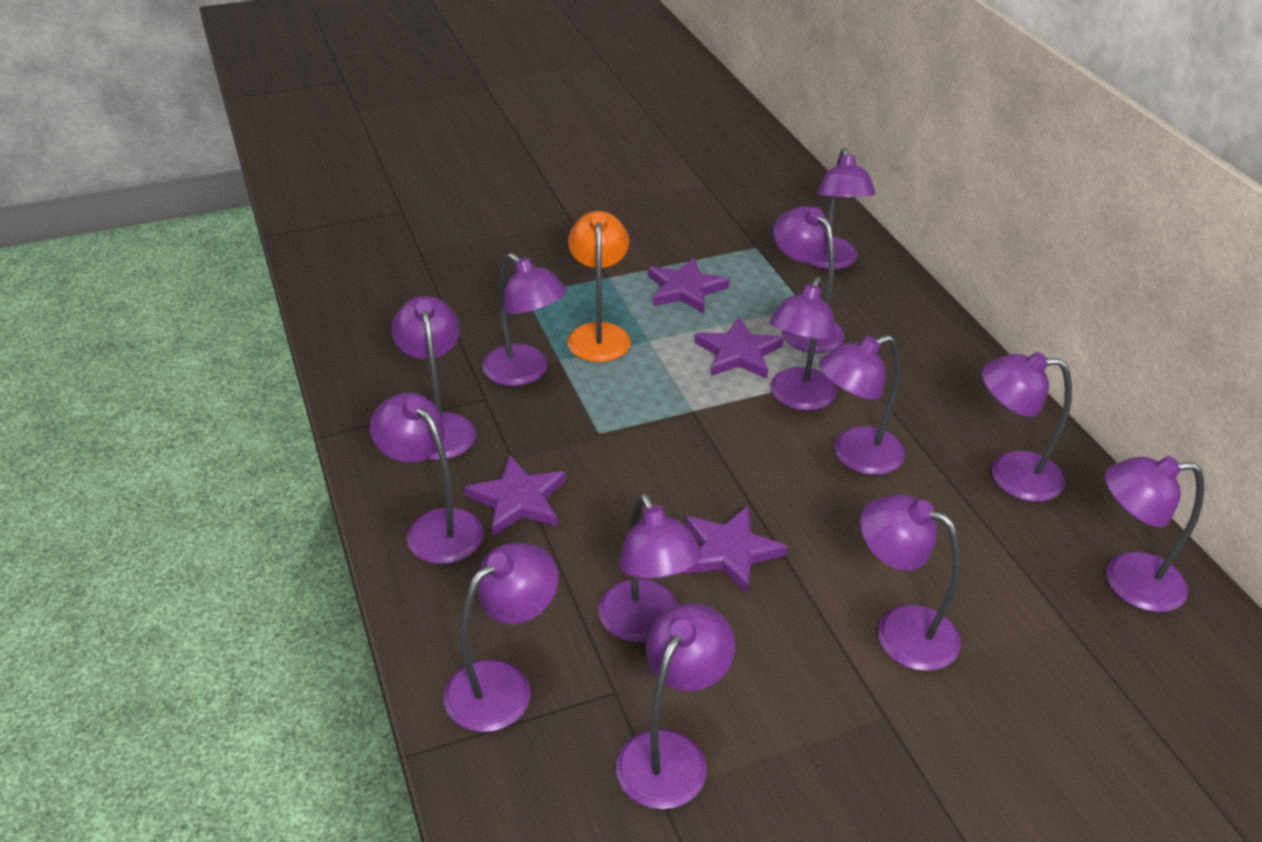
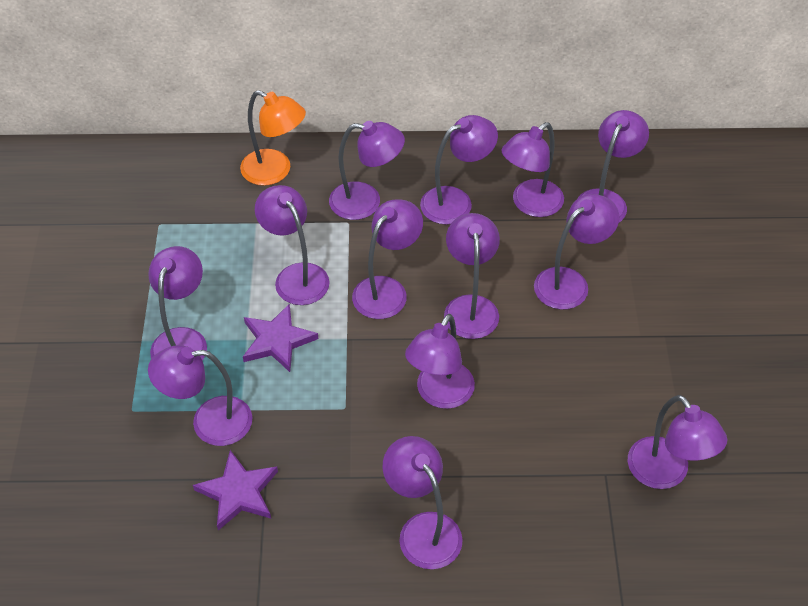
purple star: [464,455,566,536] [648,257,730,313] [683,506,788,594] [694,317,784,378] = 4 -> [193,450,278,531] [243,303,318,372] = 2

